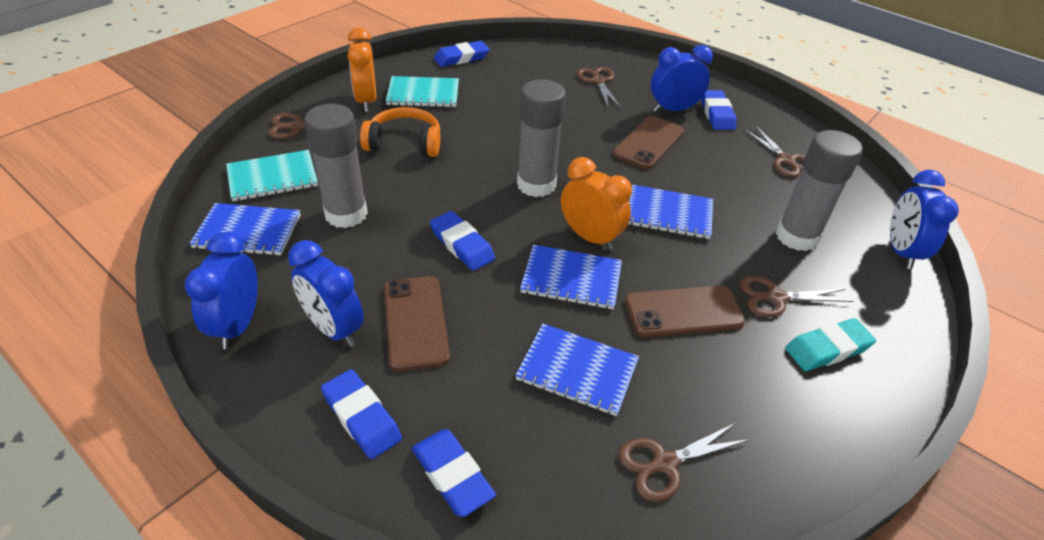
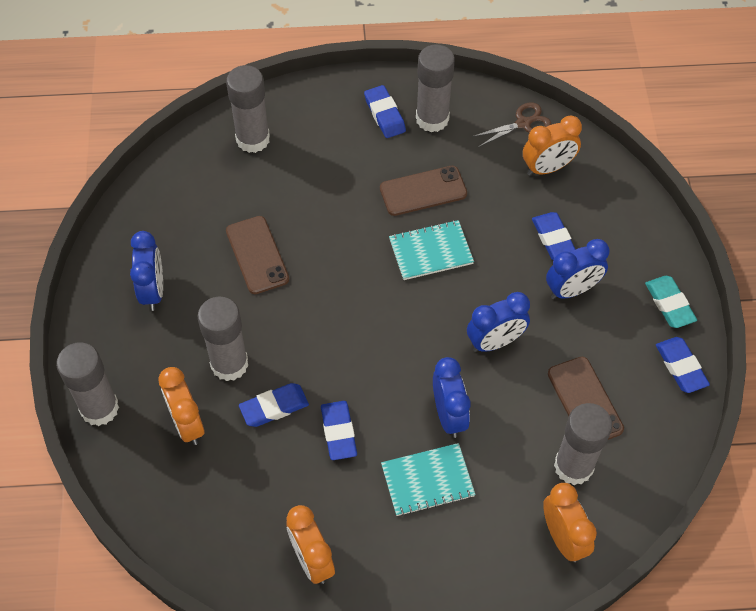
blue notebook: [189,203,301,256] [515,323,639,416] [520,245,622,309] [629,185,713,239] = 4 -> none = 0
brown scissors: [268,113,359,139] [577,67,621,108] [618,423,750,502] [739,276,854,318] [744,125,806,177] = 5 -> [472,102,552,147] = 1
grey glue stick: [304,104,368,228] [517,79,566,197] [776,130,863,251] = 3 -> [56,342,119,426] [198,297,248,381] [226,65,270,153] [416,44,455,132] [554,403,612,485] = 5
orange clock: [347,27,376,112] [561,157,632,250] = 2 -> [158,367,204,445] [286,505,335,584] [523,115,582,176] [543,483,597,562] = 4
orange headphones: [360,107,441,157] = 1 -> none = 0

